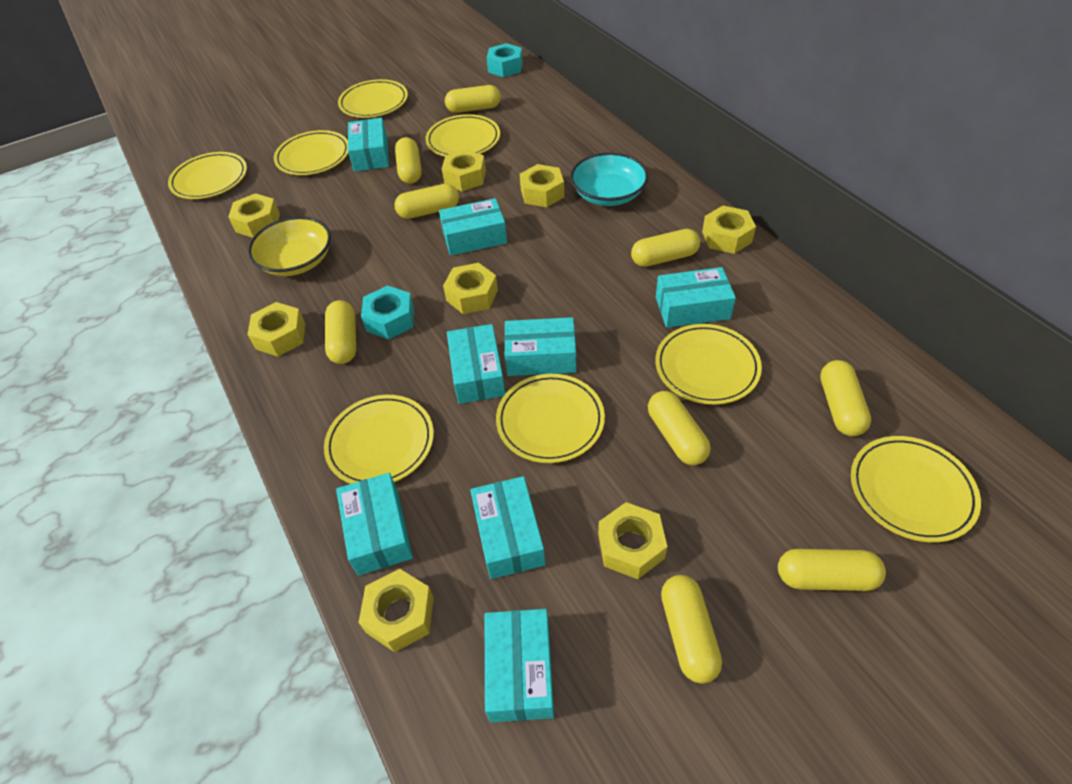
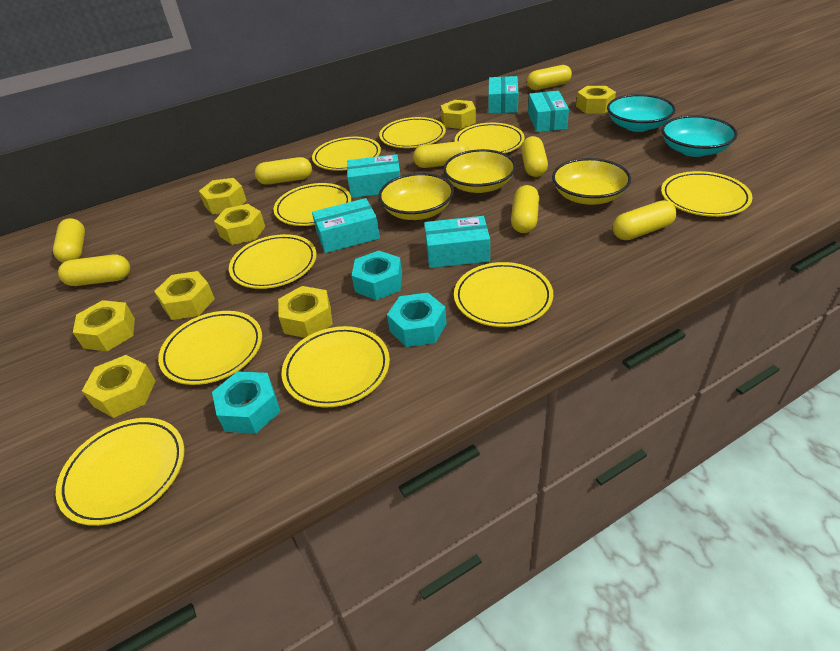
turquoise bowl: [570,152,649,206] = 1 -> [607,94,676,132] [661,115,738,157] = 2
turquoise box: [336,473,413,576] [348,118,389,172] [439,198,507,256] [447,324,505,404] [470,476,545,579] [485,609,554,722] [504,317,576,376] [656,267,736,328] = 8 -> [312,198,380,253] [347,154,400,198] [424,216,490,268] [488,76,519,113] [528,91,569,132] = 5
turquoise nut: [361,285,414,339] [487,43,523,77] = 2 -> [212,372,281,434] [351,251,402,300] [387,293,447,347] = 3
yellow bowl: [248,216,331,276] = 1 -> [379,173,454,220] [443,149,516,193] [552,158,631,205] = 3
yellow capsule: [325,300,356,364] [394,184,459,219] [395,137,422,184] [445,85,501,113] [631,229,700,267] [648,391,711,465] [661,575,722,684] [778,549,886,591] [820,360,871,436] = 9 -> [53,218,85,263] [58,254,130,286] [255,157,312,185] [413,141,470,168] [511,185,539,233] [521,136,548,177] [527,65,572,90] [612,201,677,240] = 8
yellow plate: [168,152,247,199] [274,130,348,175] [324,395,434,484] [338,79,408,118] [425,114,500,157] [496,374,605,463] [655,324,762,405] [851,436,981,543] = 8 -> [56,418,184,526] [158,311,262,385] [229,234,317,289] [274,183,351,226] [282,326,390,408] [312,137,381,171] [379,117,446,148] [454,262,553,327] [455,123,525,153] [661,171,753,217] = 10

